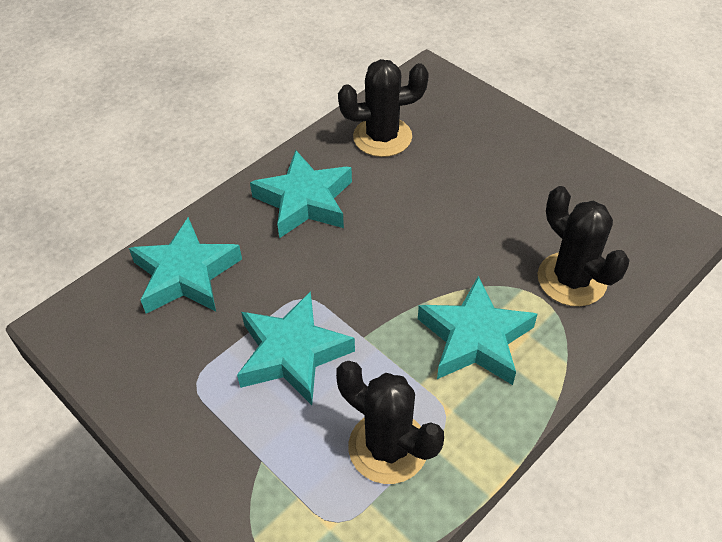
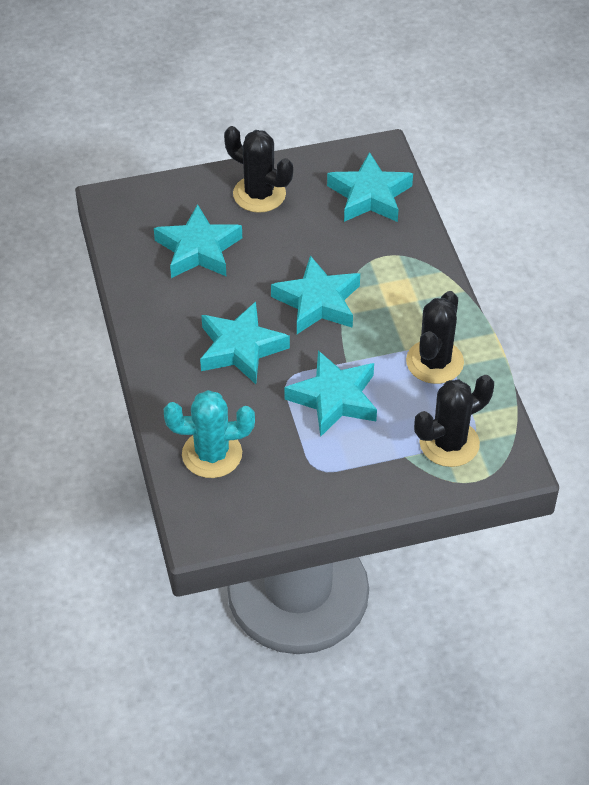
turquoise cactus: none = 0 -> [164,390,255,478] = 1
turquoise star: [129,217,242,314] [237,291,355,405] [250,150,352,238] [418,276,538,385] = 4 -> [154,204,242,278] [200,301,290,384] [271,256,360,334] [285,350,377,437] [327,152,413,222] = 5

